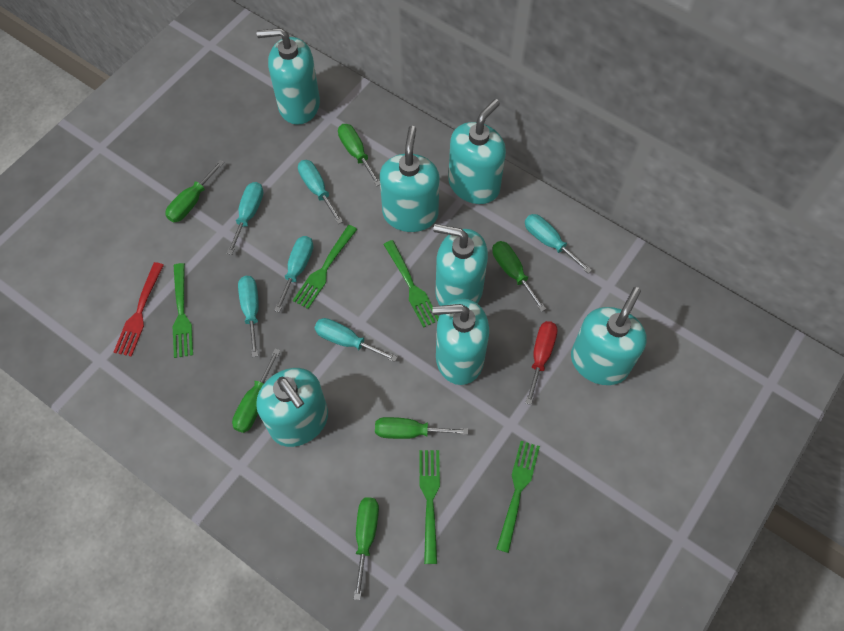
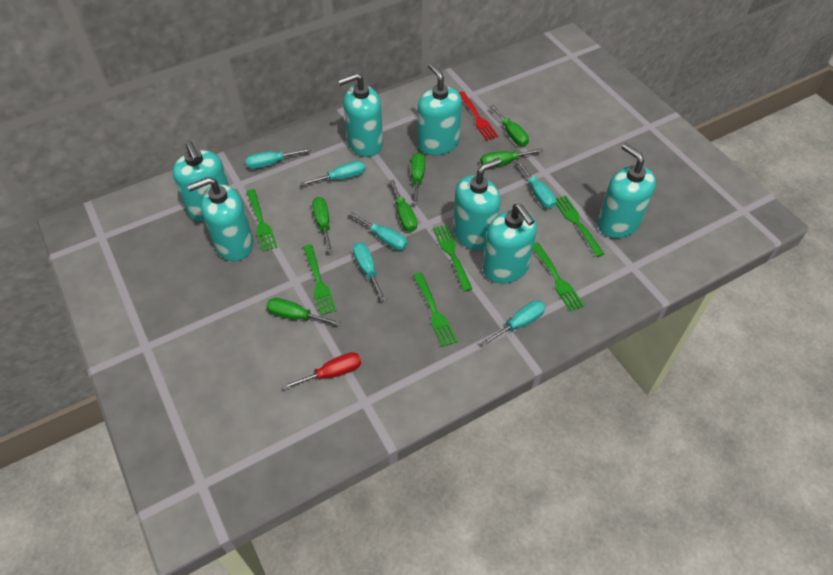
green fork: [172,263,193,358] [293,225,357,309] [383,240,439,328] [419,450,440,564] [497,441,540,553] = 5 -> [247,189,278,252] [303,244,336,315] [413,273,458,347] [433,225,472,292] [533,242,585,312] [556,195,604,257] = 6

